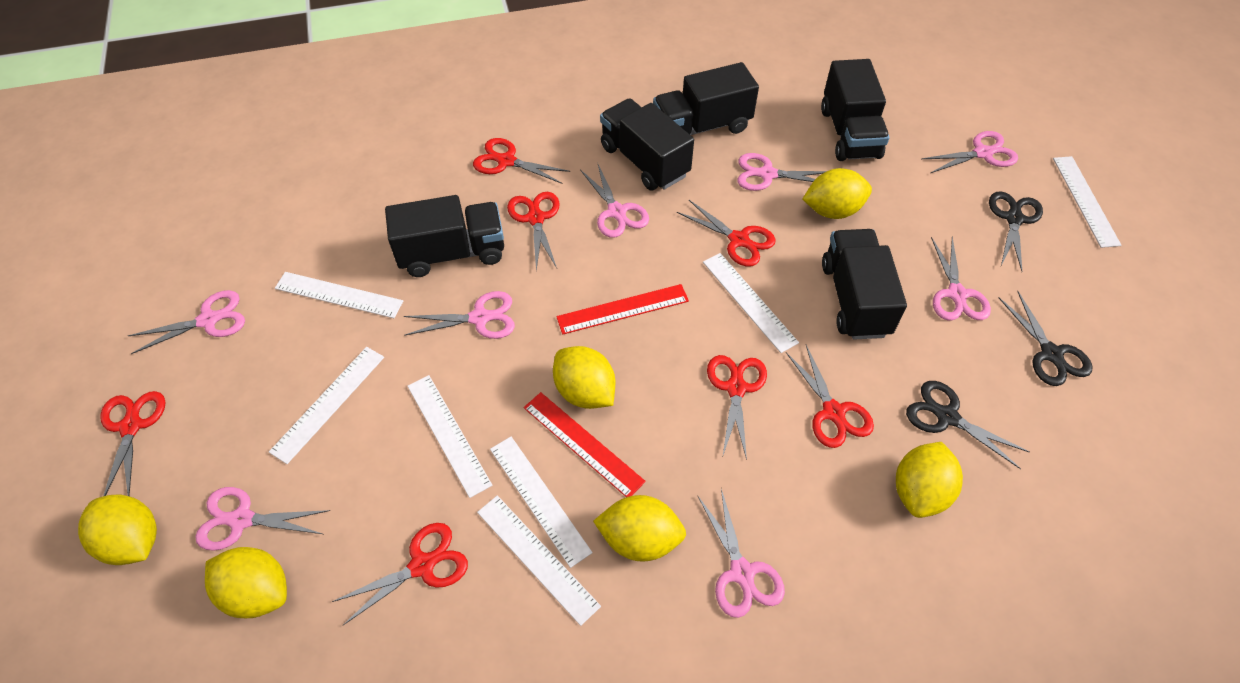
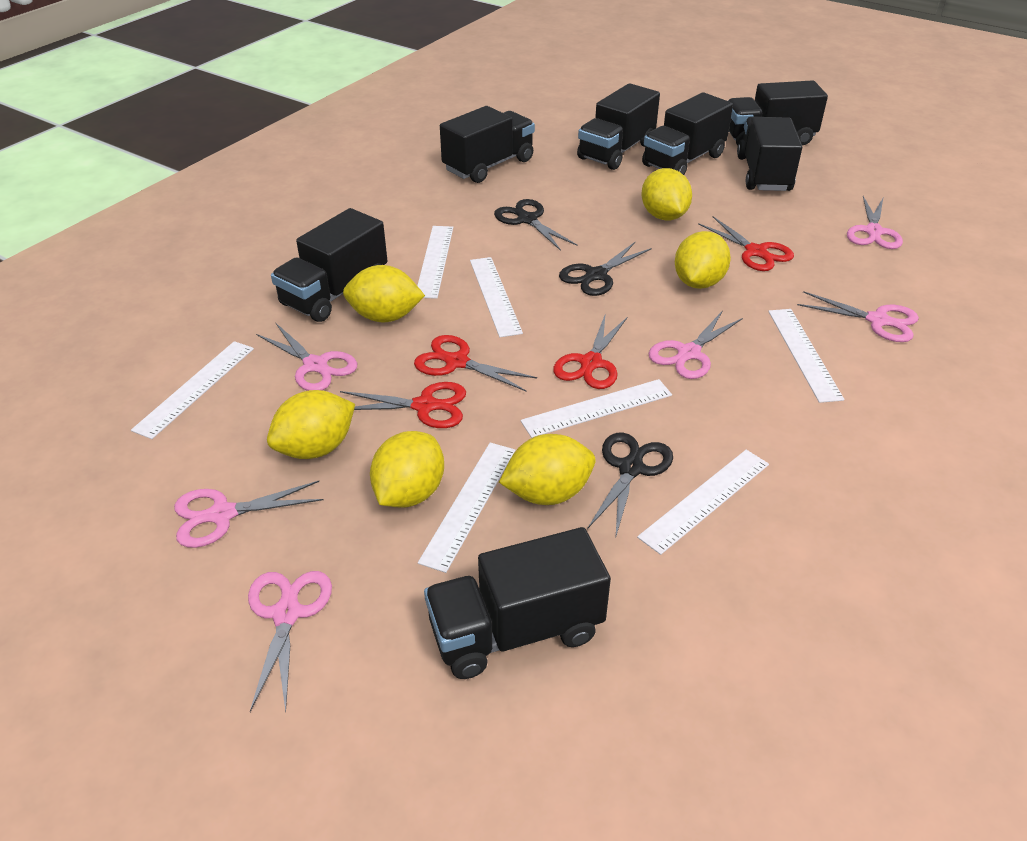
black truck: [385,195,504,277] [600,98,694,191] [653,62,759,135] [821,59,890,161] [822,229,907,340] = 5 -> [271,208,387,322] [424,527,611,679] [440,106,535,183] [577,83,660,170] [642,92,733,175] [728,80,828,146] [737,117,802,191] = 7
pink scissors: [128,290,245,354] [195,487,330,551] [404,291,515,339] [580,162,649,238] [698,489,785,618] [737,153,826,191] [921,131,1018,173] [931,237,991,320] = 8 -> [174,481,324,548] [248,571,332,712] [256,322,357,391] [649,310,743,379] [797,291,919,342] [847,196,903,249] = 6
red ruler: [524,392,646,497] [556,284,689,335] = 2 -> none = 0
red scissors: [100,391,166,496] [332,523,468,626] [473,138,570,184] [507,192,560,271] [677,200,776,267] [707,355,767,460] [786,345,874,448] = 7 -> [340,382,466,428] [414,335,537,391] [553,313,628,389] [698,216,794,271] = 4

